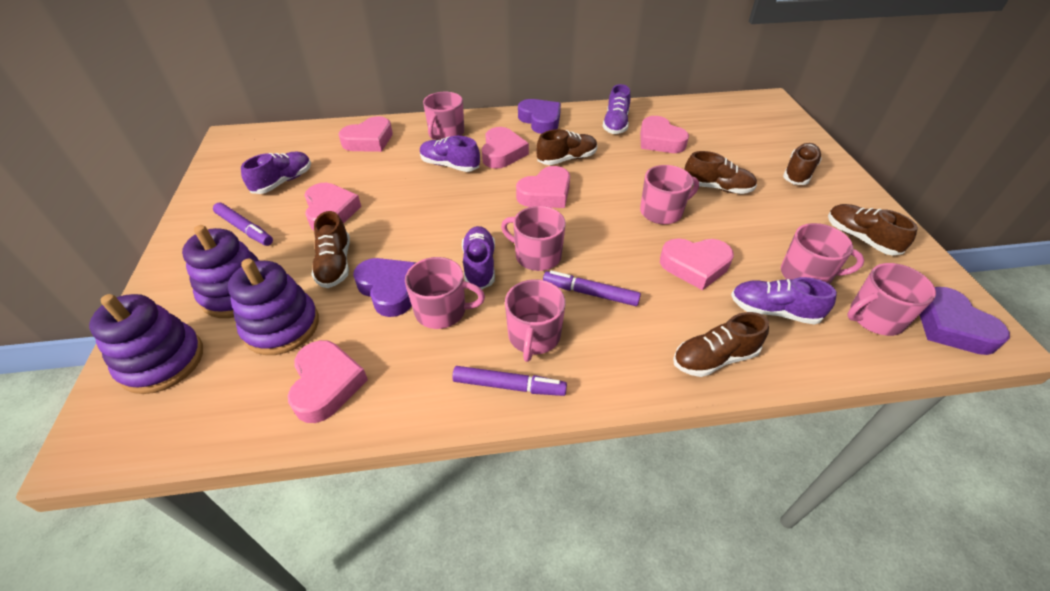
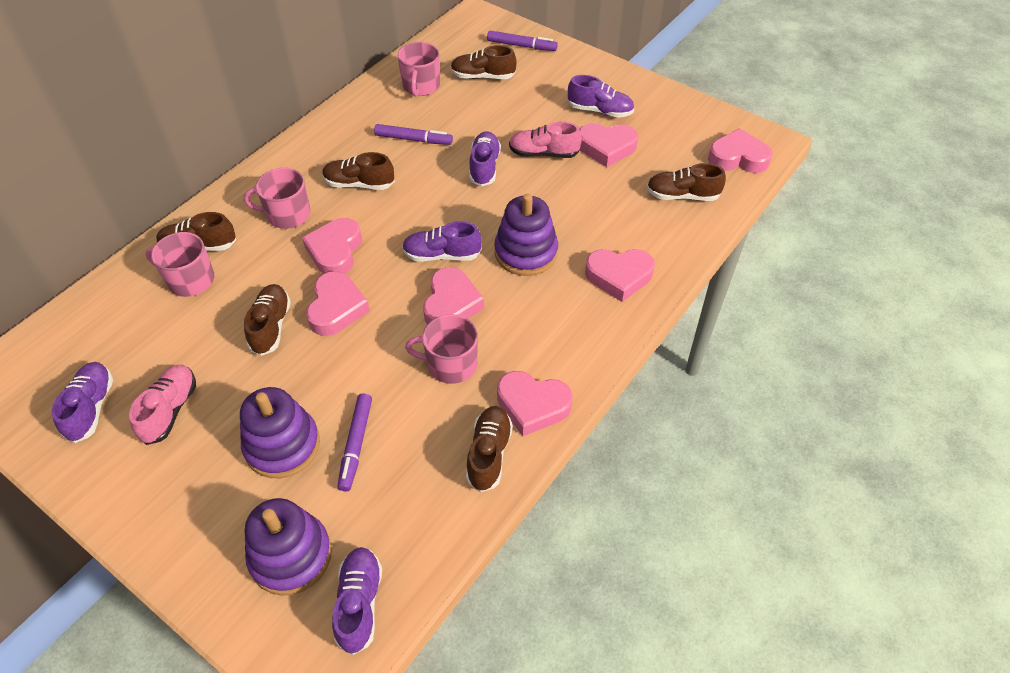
pink mug: [405,257,485,329] [423,92,464,140] [501,206,566,271] [505,279,565,362] [640,165,699,224] [781,223,864,284] [847,263,936,336] = 7 -> [145,232,214,297] [244,168,310,229] [398,42,440,97] [405,314,478,384] = 4
pink shoe: none = 0 -> [129,365,196,445] [509,121,582,158] = 2
purple heart: [353,258,417,317] [518,99,561,134] [920,287,1010,355] = 3 -> none = 0

